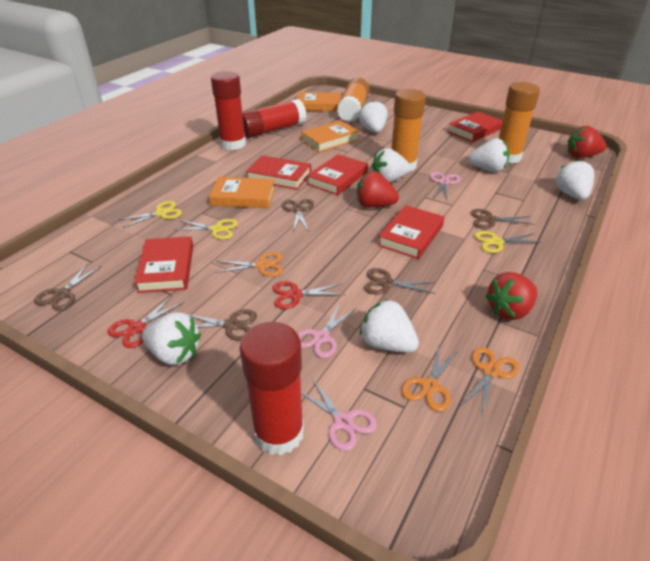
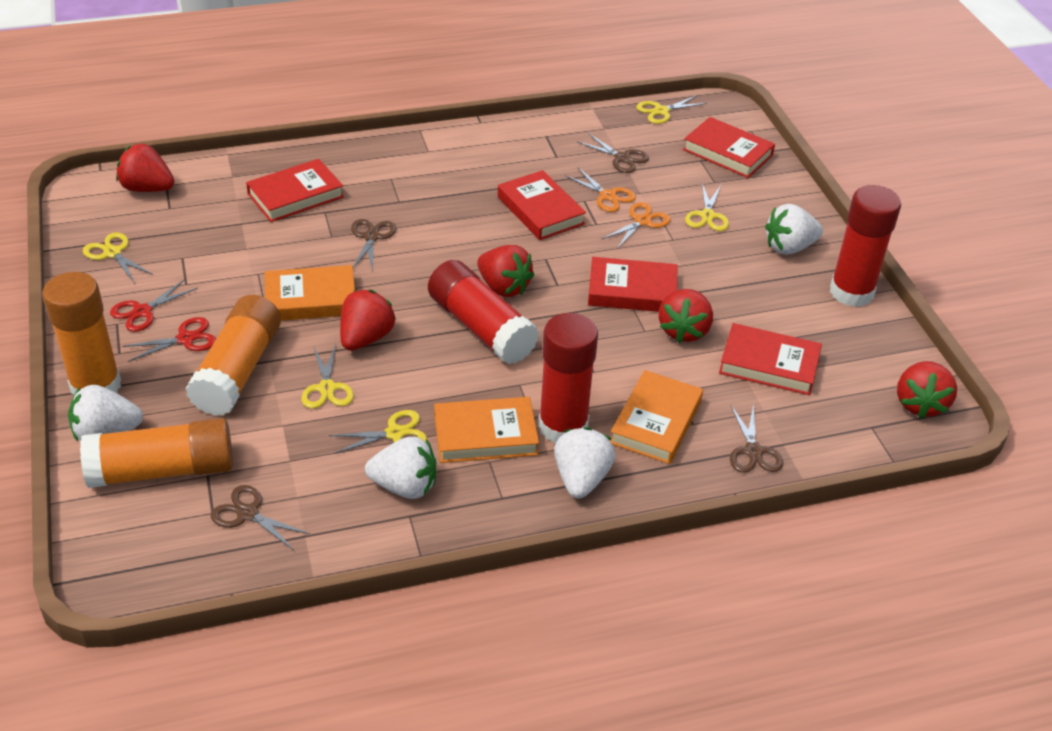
brown scissors: [34,263,101,311] [187,309,257,341] [282,199,314,232] [364,268,436,295] [471,209,534,229] = 5 -> [210,485,310,550] [351,219,396,271] [578,133,649,173] [730,404,783,473] = 4
orange scissors: [215,252,283,277] [401,345,459,412] [461,347,519,414] = 3 -> [564,168,636,212] [601,202,671,249] = 2
pink scissors: [298,303,357,358] [301,377,377,451] [430,172,460,200] = 3 -> none = 0
red strawberry: [357,171,399,208] [485,272,537,320] [568,126,607,158] = 3 -> [116,143,174,192] [340,290,396,351] [477,245,534,297] [659,289,713,343] [897,361,957,419] = 5
white strawberry: [142,312,201,365] [359,100,388,133] [360,299,419,353] [371,148,411,182] [469,138,510,172] [555,160,594,200] = 6 -> [68,385,143,442] [365,437,436,499] [554,427,616,498] [765,204,823,255] = 4
yellow scissors: [119,201,182,228] [174,219,238,240] [474,231,540,253] = 3 -> [83,232,153,282] [302,344,354,409] [329,410,427,454] [636,95,707,124] [685,183,729,231] = 5

